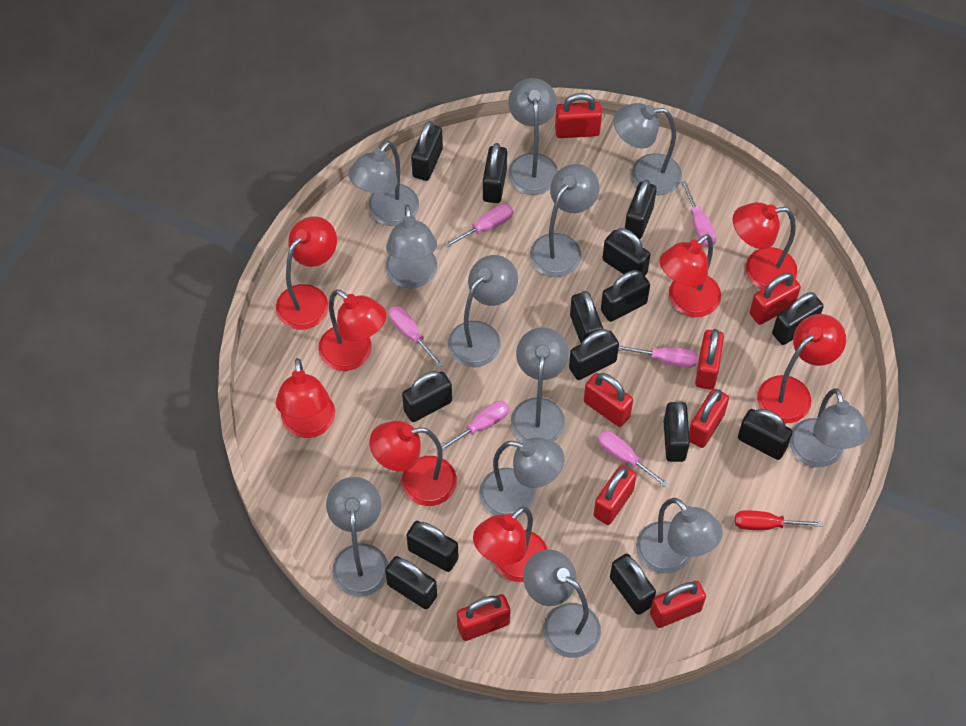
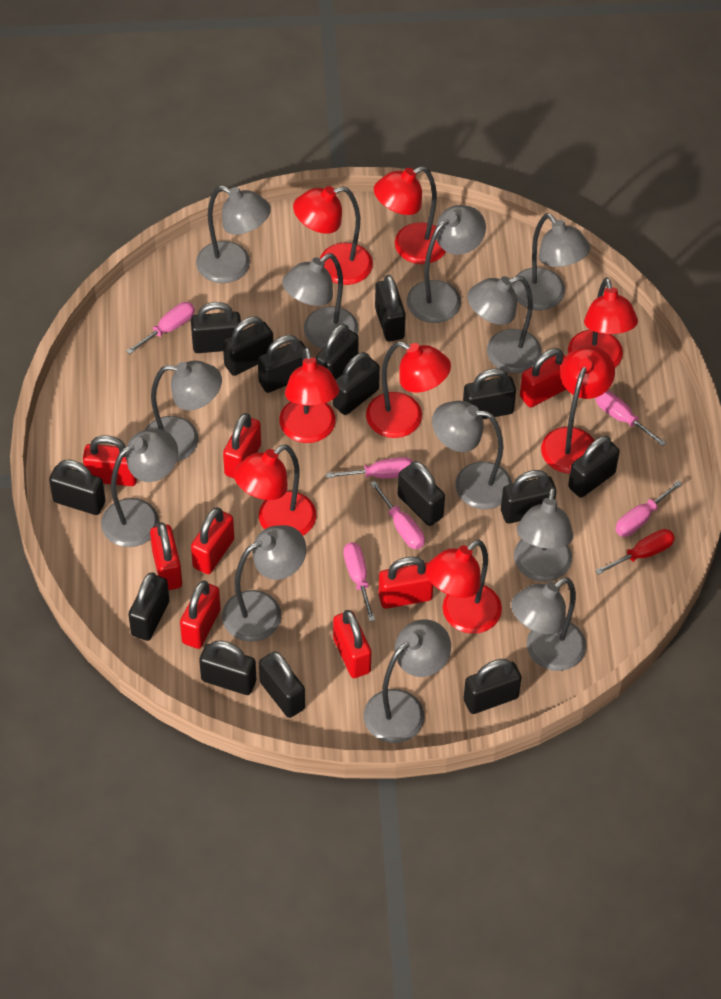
black padlock: [385,556,437,609] [402,371,452,422] [407,521,458,572] [411,121,443,181] [483,143,507,203] [569,329,619,380] [570,291,603,343] [601,270,650,322] [603,228,650,275] [610,554,656,615] [625,179,657,239] [663,401,690,462] [738,409,793,460] [772,292,823,345] = 14 -> [49,460,105,515] [128,572,169,641] [191,302,241,353] [199,641,256,695] [223,316,273,376] [258,335,305,393] [259,651,305,718] [316,324,359,379] [333,352,380,415] [375,275,406,341] [398,461,445,526] [463,368,516,419] [464,659,521,714] [501,470,556,524] [568,436,620,498] = 15

